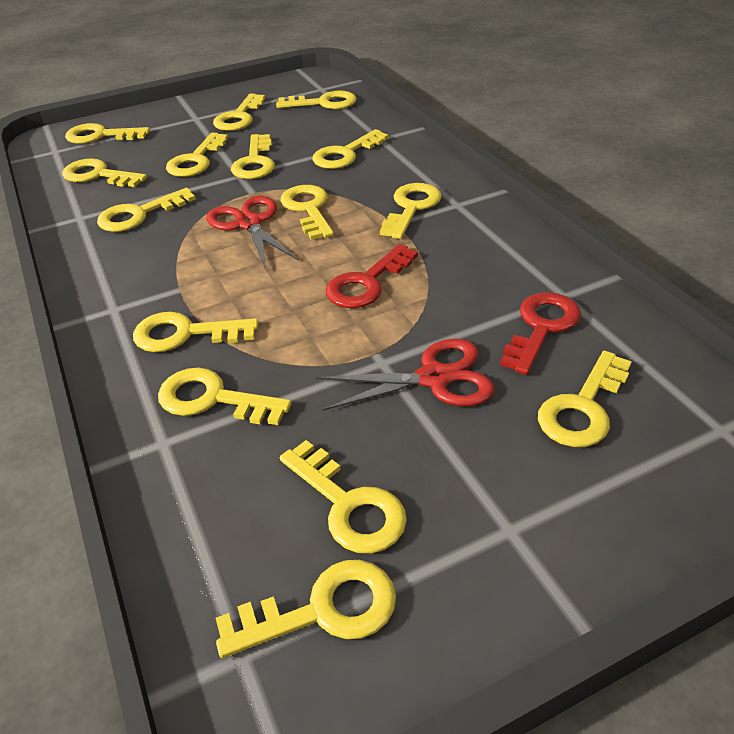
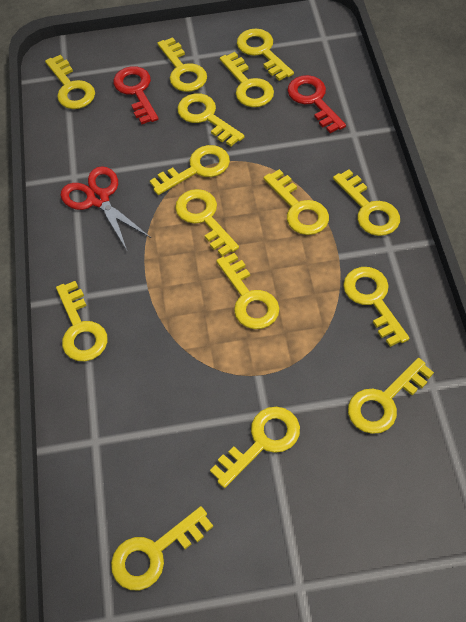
red scissors: [206,196,299,269] [316,339,495,411] = 2 -> [60,166,151,250] = 1

